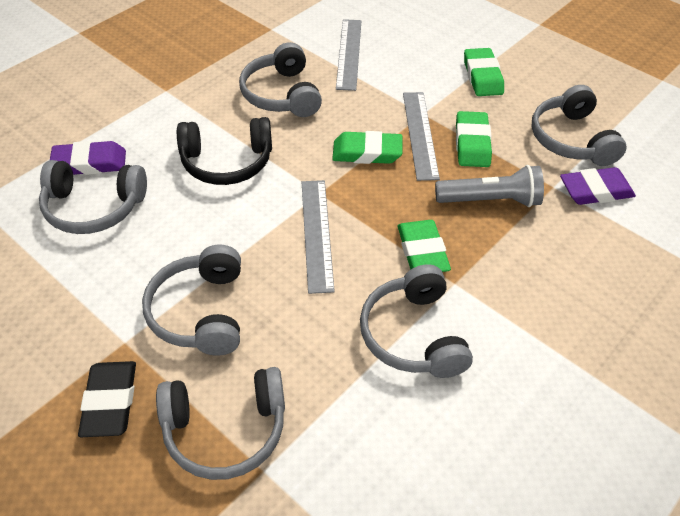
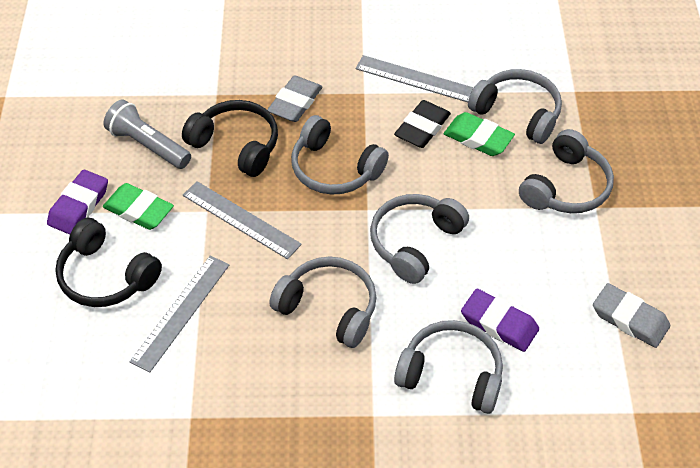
black headphones: [177,117,272,185] = 1 -> [55,218,162,307] [182,100,278,177] = 2
green eraser: [332,131,402,164] [398,220,451,272] [456,111,492,167] [464,48,504,96] = 4 -> [103,183,174,230] [444,112,515,156] = 2
grey eraser: none = 0 -> [267,76,322,122] [593,283,670,348] = 2

